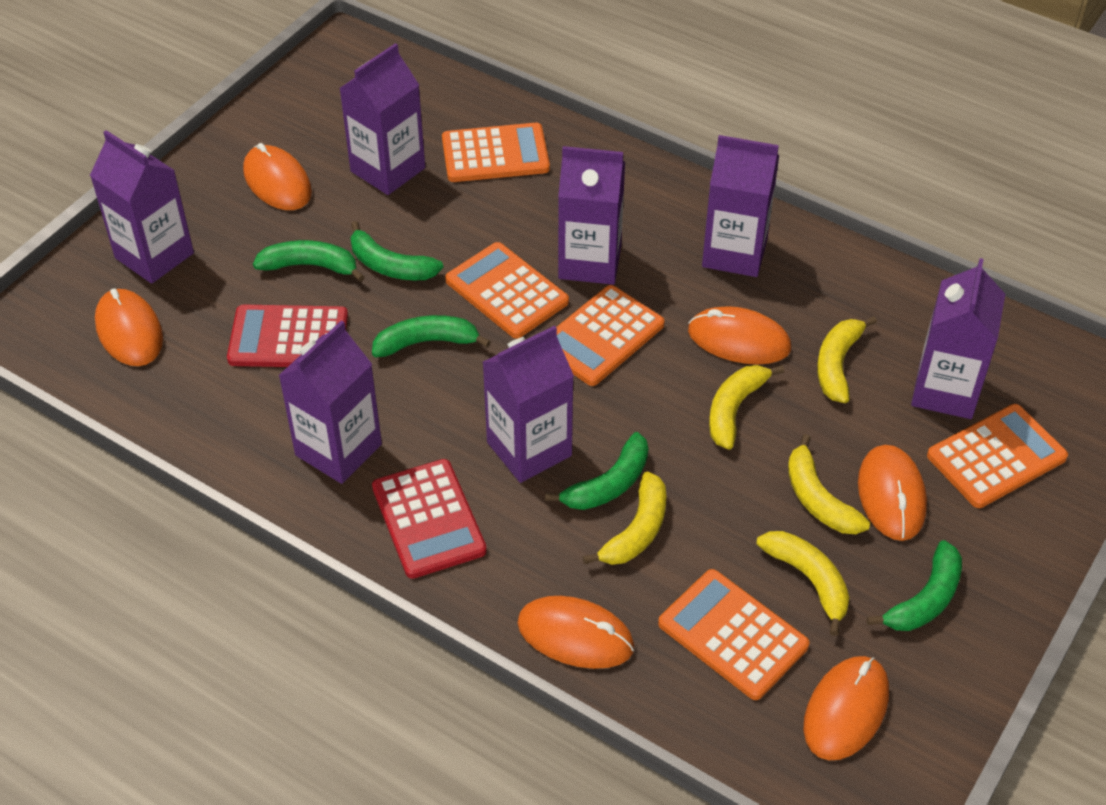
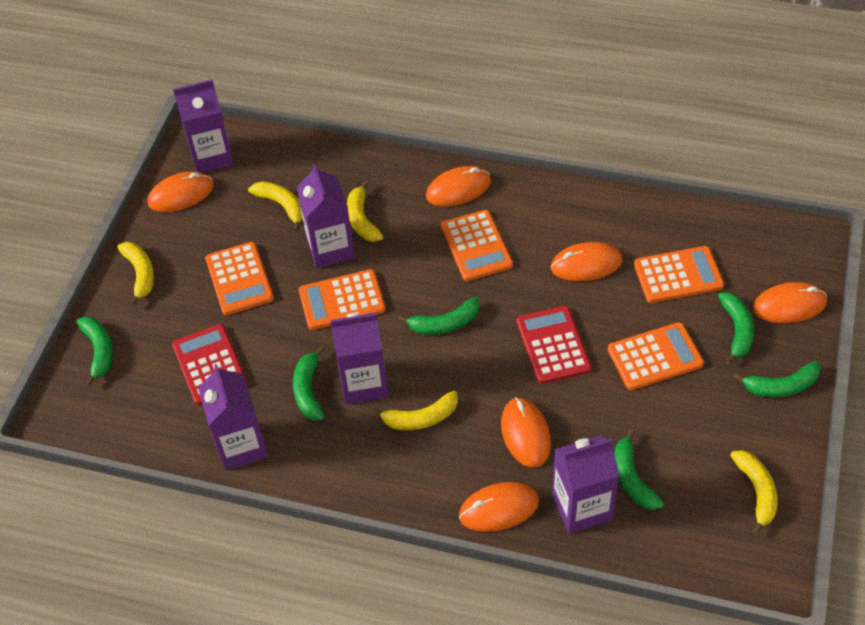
green banana: [253,240,365,282] [350,221,443,280] [372,315,491,357] [545,432,648,510] [867,540,962,631] = 5 -> [76,316,113,387] [293,346,325,421] [398,297,480,334] [614,429,664,510] [718,293,754,364] [733,361,820,397] = 6
purple carton: [90,130,194,284] [278,320,382,484] [339,43,425,195] [482,326,574,483] [558,146,625,285] [702,135,779,277] [911,258,1005,419] = 7 -> [173,80,234,173] [198,364,268,471] [297,164,355,268] [330,312,388,404] [552,435,619,534] = 5

